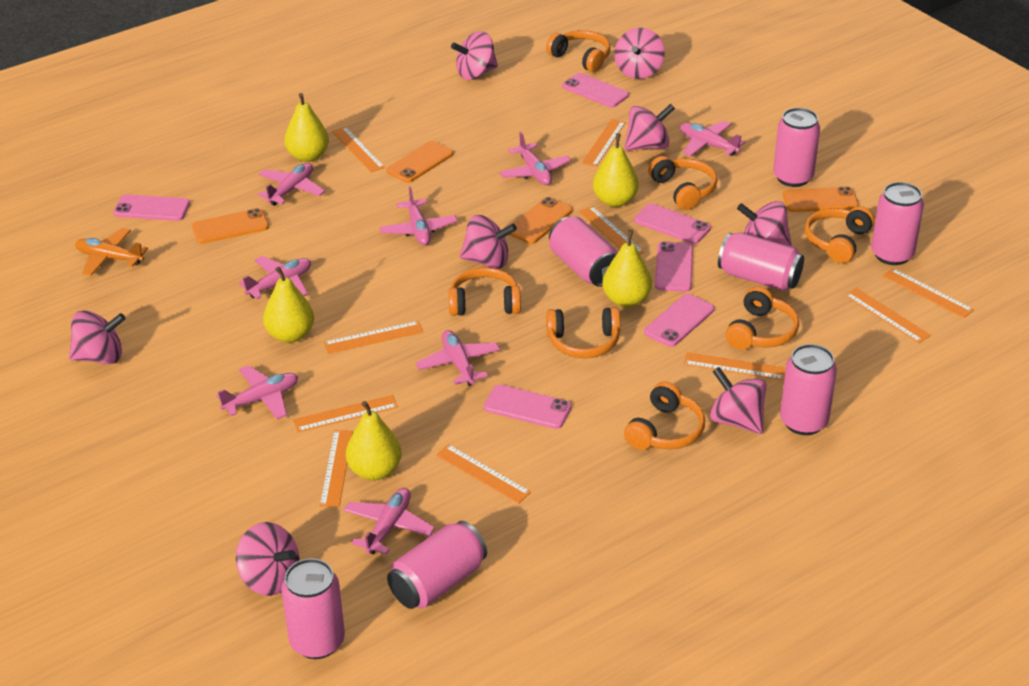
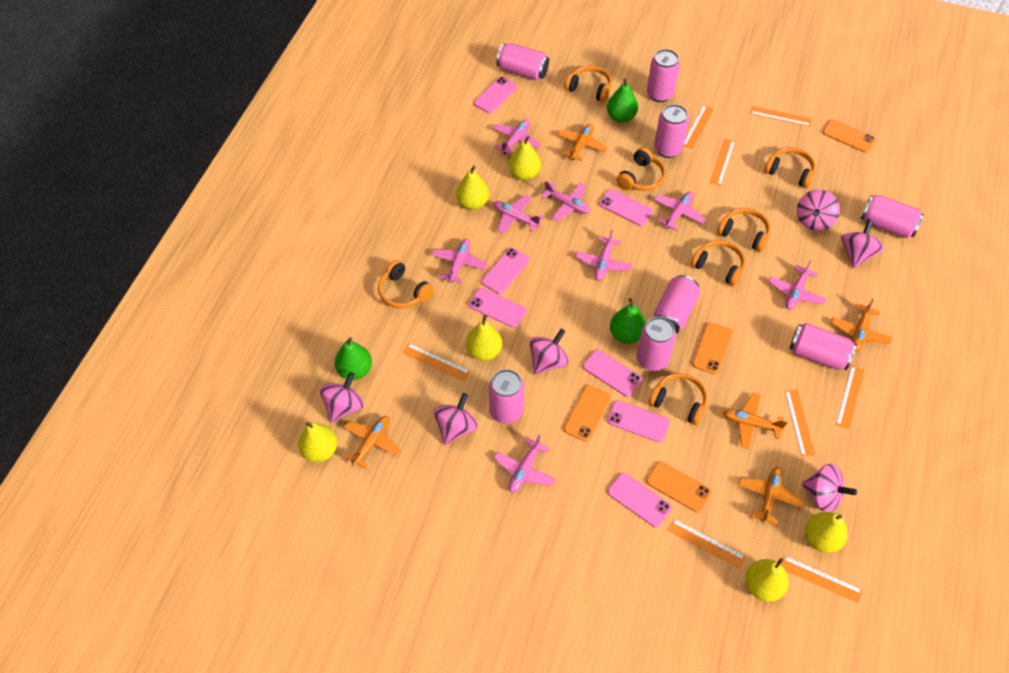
green pear: none = 0 -> [335,337,372,380] [607,79,638,123] [610,298,646,344] = 3
orange plane: [75,228,148,276] = 1 -> [344,416,401,469] [557,124,608,161] [723,393,787,449] [738,467,805,525] [831,298,892,351] = 5
orange ruler: [293,395,398,432] [319,430,353,507] [323,321,423,354] [332,127,385,172] [436,444,531,504] [579,206,644,254] [582,119,626,167] [684,352,786,380] [845,288,931,343] [883,268,974,318] = 10 -> [402,343,470,381] [668,519,746,569] [684,105,714,149] [710,138,735,186] [750,106,812,126] [781,555,862,603] [785,390,815,457] [836,366,864,429] = 8
pink can: [281,558,345,659] [387,521,487,609] [549,217,617,287] [718,232,804,291] [773,108,820,187] [780,344,837,435] [871,182,924,265] = 7 -> [489,369,524,424] [496,43,549,80] [637,317,676,371] [647,49,680,102] [654,104,689,158] [654,275,700,334] [790,323,857,370] [860,195,924,238] = 8
pink phone: [113,194,190,221] [484,384,572,429] [562,73,629,108] [634,203,711,244] [644,294,714,347] [655,241,693,292] = 6 -> [469,288,526,328] [474,77,517,113] [481,248,530,294] [583,350,642,397] [599,189,653,226] [607,400,670,442] [608,473,672,527] = 7
pink spinning top: [69,310,126,364] [236,522,299,596] [451,31,498,80] [460,215,517,269] [614,28,665,79] [624,104,675,150] [710,367,767,434] [737,201,792,246] = 8 -> [320,372,364,423] [433,393,477,445] [529,329,569,375] [797,190,840,231] [802,464,857,512] [841,219,884,268] = 6
yellow pear: [263,267,314,343] [284,93,329,162] [346,401,402,480] [593,133,639,207] [602,230,652,307] = 5 -> [298,422,338,462] [456,166,489,210] [466,315,502,361] [509,136,541,180] [745,558,789,602] [805,512,848,553] = 6

